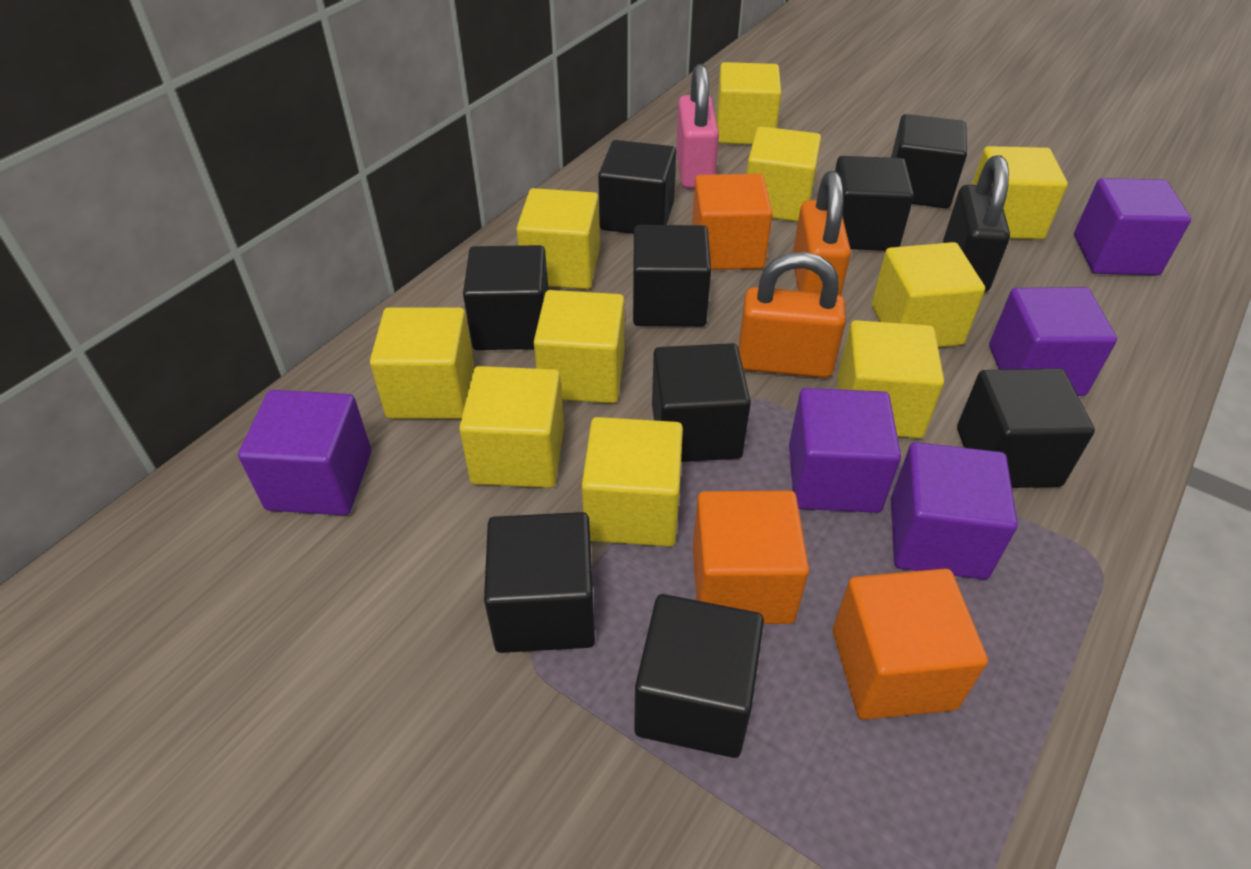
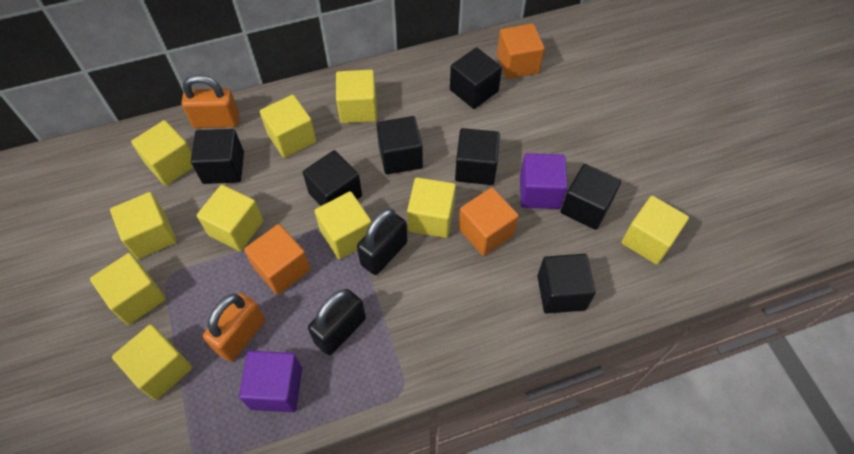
black cube: [463,245,548,350] [484,512,595,653] [598,140,676,234] [633,225,711,327] [634,594,764,758] [652,343,751,462] [835,156,914,251] [891,114,967,208] [957,368,1095,488] = 9 -> [191,129,244,184] [303,150,362,206] [376,116,423,175] [450,47,502,109] [455,128,500,185] [537,254,596,314] [560,164,621,230] = 7
black padlock: [943,155,1010,292] = 1 -> [308,289,366,355] [357,209,408,275] = 2
pink padlock: [676,64,719,189] = 1 -> none = 0
purple cube: [238,390,371,515] [789,388,901,513] [891,442,1018,580] [989,287,1117,396] [1074,178,1191,275] = 5 -> [239,351,302,412] [520,153,568,209] = 2

